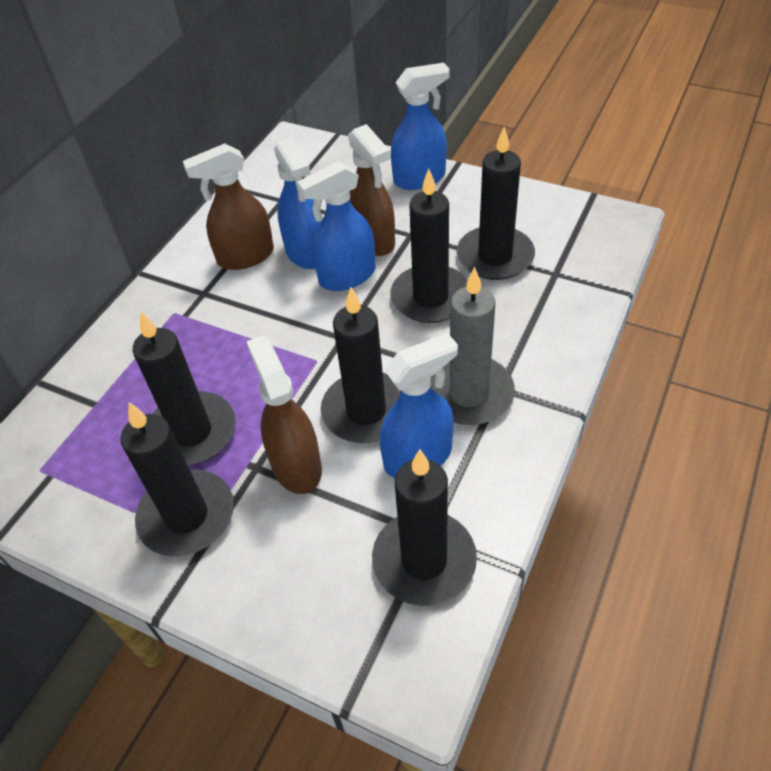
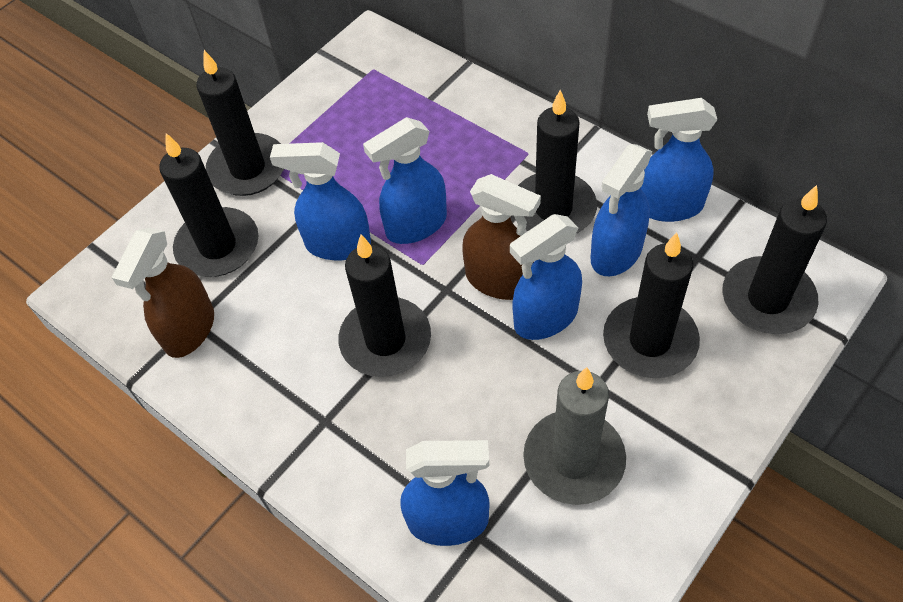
blue spray bottle: [274,137,322,269] [297,161,375,291] [380,333,458,478] [391,63,450,190] = 4 -> [270,142,371,260] [363,117,447,244] [400,440,490,546] [510,214,582,340] [591,144,652,276] [640,98,717,222] = 6
brown spray bottle: [183,143,274,270] [246,335,322,494] [348,124,395,256] = 3 -> [112,228,214,358] [462,174,541,300] = 2

